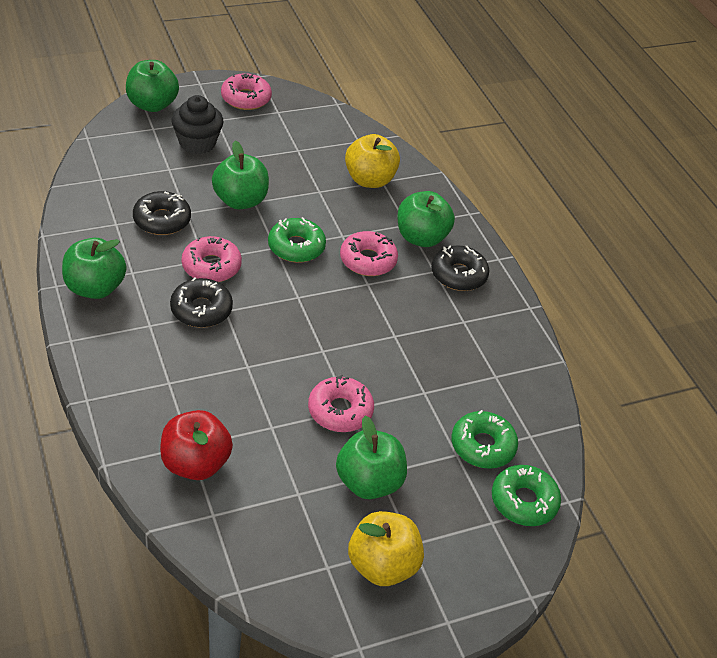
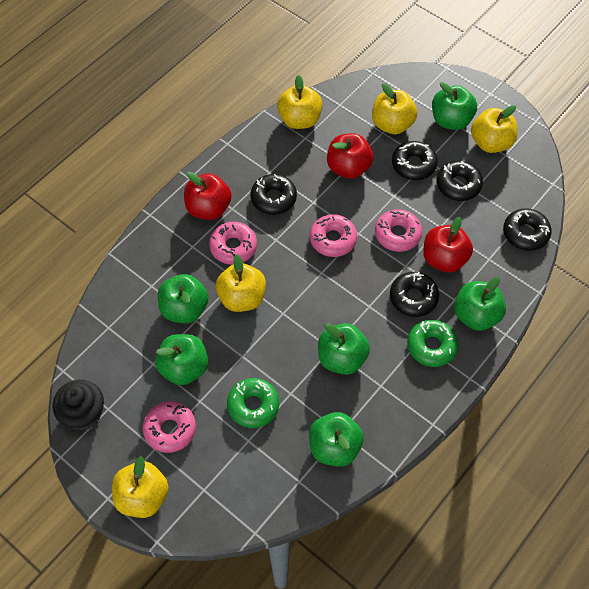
black donut: [133,191,191,235] [170,277,233,328] [431,245,489,291] = 3 -> [251,174,297,215] [390,271,439,317] [392,141,438,180] [436,161,483,201] [503,208,552,251] = 5
green apple: [62,238,126,299] [126,60,179,112] [212,141,269,210] [336,416,407,499] [397,191,455,247] = 5 -> [155,334,208,385] [158,274,208,324] [309,412,364,467] [318,323,370,375] [432,82,477,130] [454,277,506,331] = 6
green donut: [268,217,326,263] [451,410,518,469] [492,465,561,526] = 3 -> [227,378,279,428] [407,320,458,367] = 2
red apple: [160,410,233,480] = 1 -> [184,172,232,220] [327,133,373,179] [423,217,473,273] = 3
yellow apple: [345,134,400,188] [348,511,424,586] = 2 -> [112,456,169,518] [216,255,266,312] [277,75,322,129] [372,83,417,134] [471,105,517,153] = 5

